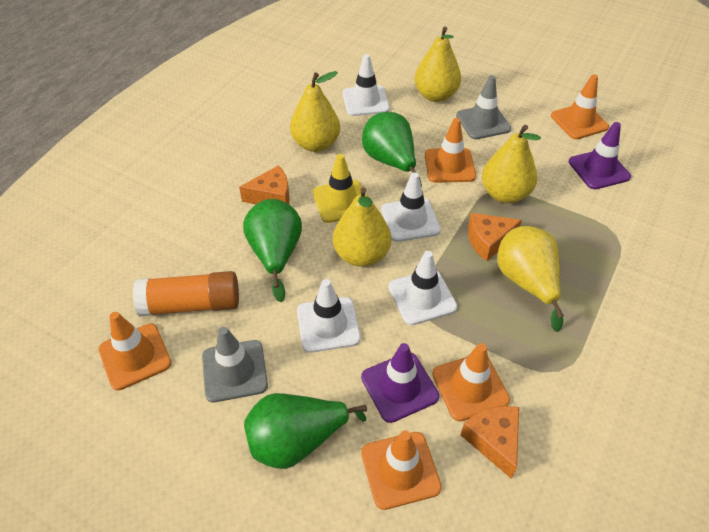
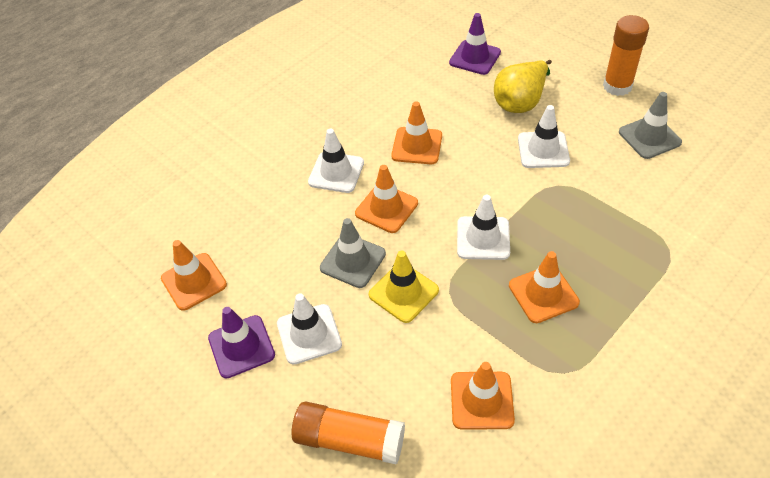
green pear: [243,199,302,302] [244,393,367,469] [362,112,422,188] = 3 -> none = 0
orange cheese: [239,165,290,204] [461,406,519,479] [468,213,522,261] = 3 -> none = 0
orange glue stick: [133,271,239,316] = 1 -> [291,401,405,464] [603,15,649,96] = 2
yellow pear: [290,71,340,152] [333,187,391,267] [414,27,461,102] [482,125,541,203] [497,226,564,332] = 5 -> [494,60,552,113] = 1

